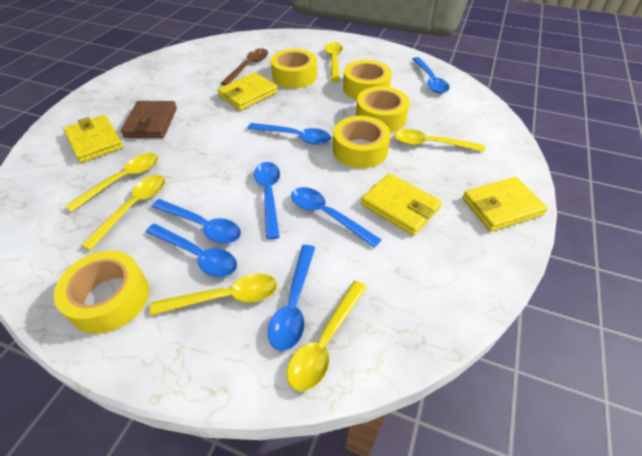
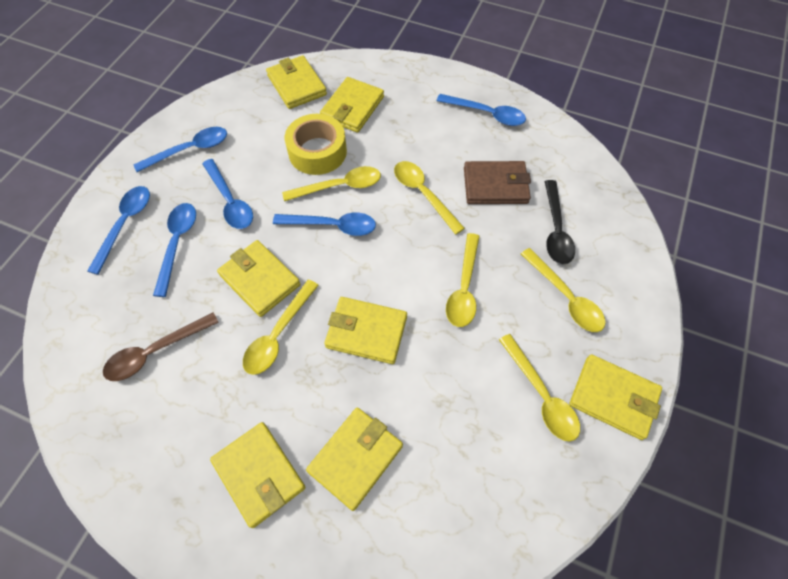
black spoon: none = 0 -> [545,180,575,264] = 1
blue spoon: [146,224,237,277] [152,199,241,244] [247,123,331,145] [254,162,280,240] [268,245,315,351] [291,187,382,248] [413,57,450,93] = 7 -> [87,186,150,275] [133,127,227,172] [153,203,196,297] [202,159,253,229] [273,212,376,236] [437,94,526,126] = 6
yellow tape: [54,251,149,334] [271,49,317,88] [333,116,391,168] [343,60,392,100] [356,86,410,132] = 5 -> [285,114,347,175] = 1
yellow wallet: [63,115,123,163] [217,73,278,111] [361,173,442,236] [462,177,548,231] = 4 -> [210,422,305,528] [217,240,301,317] [266,56,327,109] [306,408,403,511] [320,77,384,133] [324,297,407,364] [569,354,662,440] = 7

